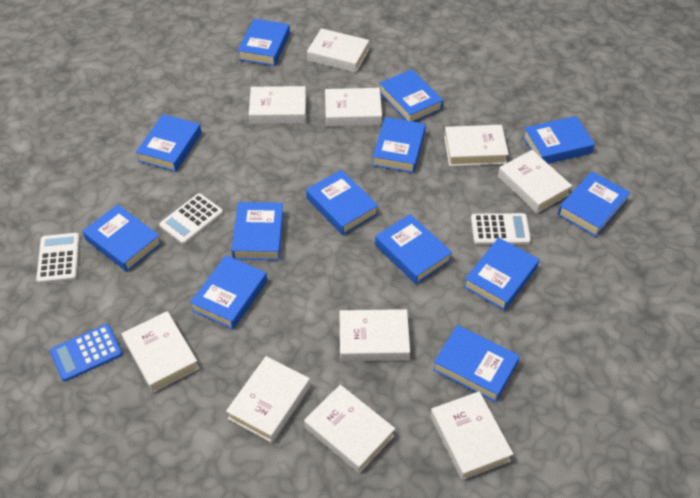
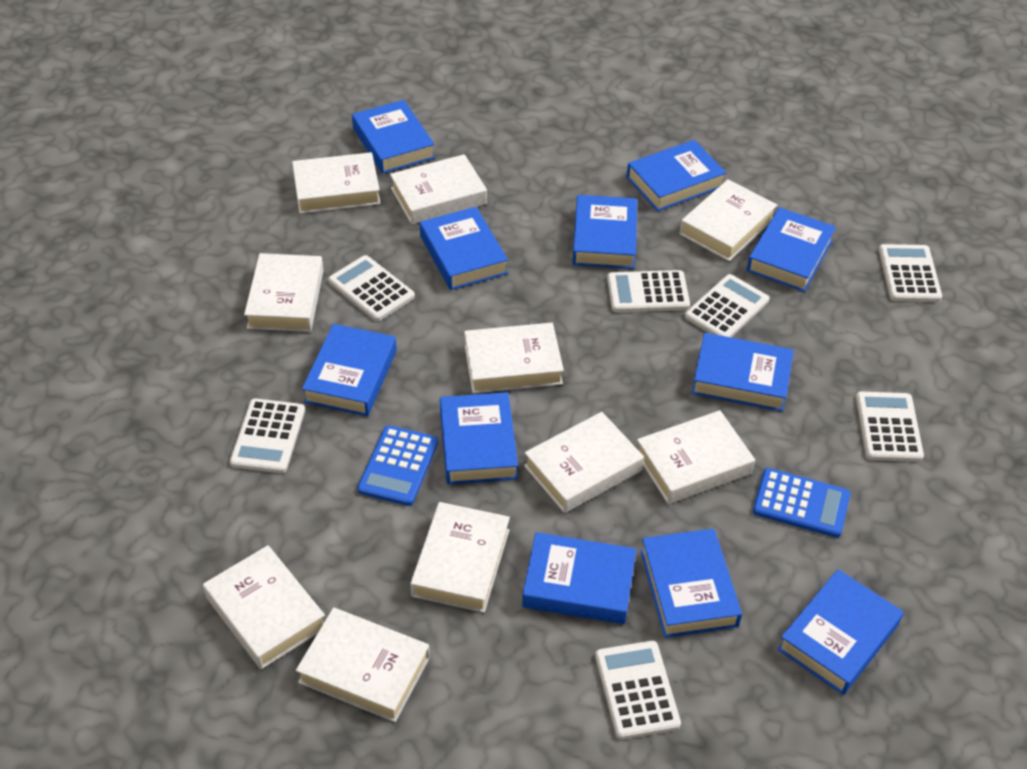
blue book: [83,204,162,272] [136,114,202,172] [190,255,267,329] [231,202,284,260] [238,19,290,66] [306,170,378,235] [372,117,426,173] [375,214,452,284] [379,69,443,122] [433,325,520,402] [464,237,539,311] [523,116,595,164] [558,172,630,237] = 13 -> [302,324,397,416] [352,100,435,174] [420,207,508,290] [440,392,518,484] [522,532,636,624] [572,195,637,269] [627,140,726,211] [640,529,742,638] [692,333,794,412] [747,207,836,292] [777,569,904,695] = 11
blue calculator: [50,324,123,382] = 1 -> [357,425,438,506] [753,468,851,538] = 2
white calculator: [36,233,80,284] [159,193,223,244] [471,213,531,245] = 3 -> [230,398,305,473] [328,255,415,321] [595,641,681,740] [607,270,690,312] [685,274,770,337] [856,392,924,462] [879,244,942,302] = 7

